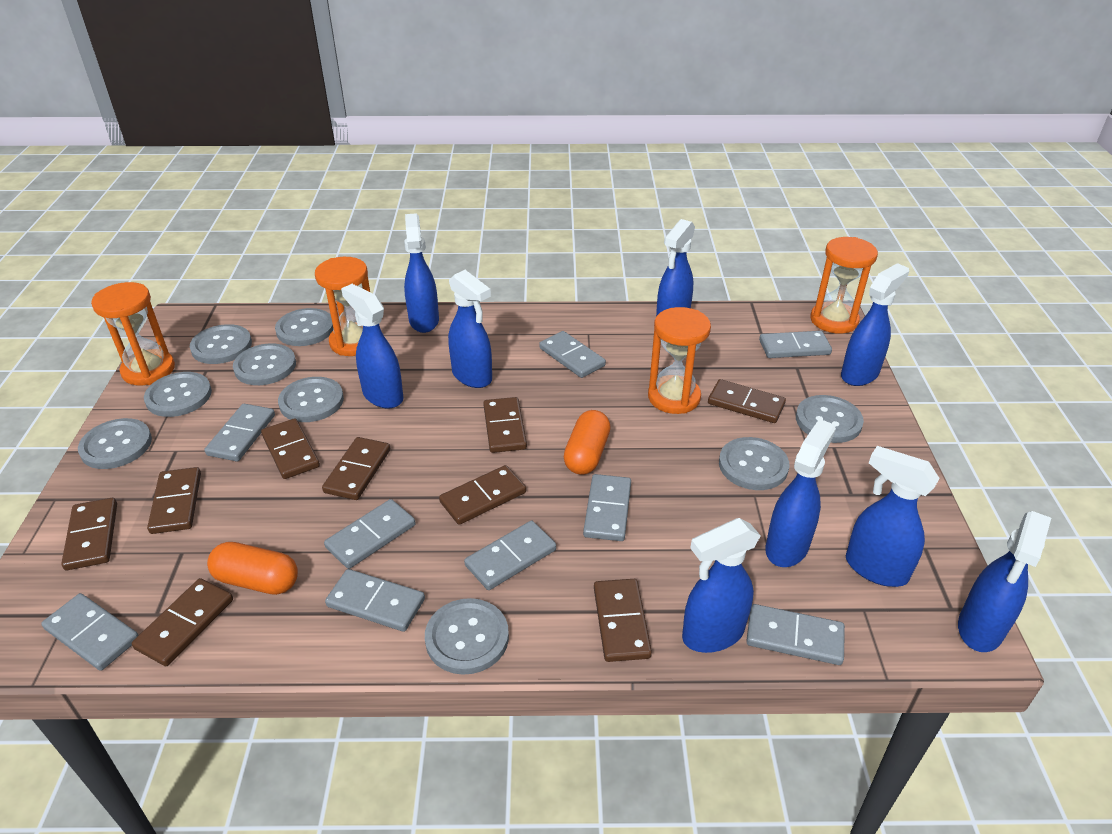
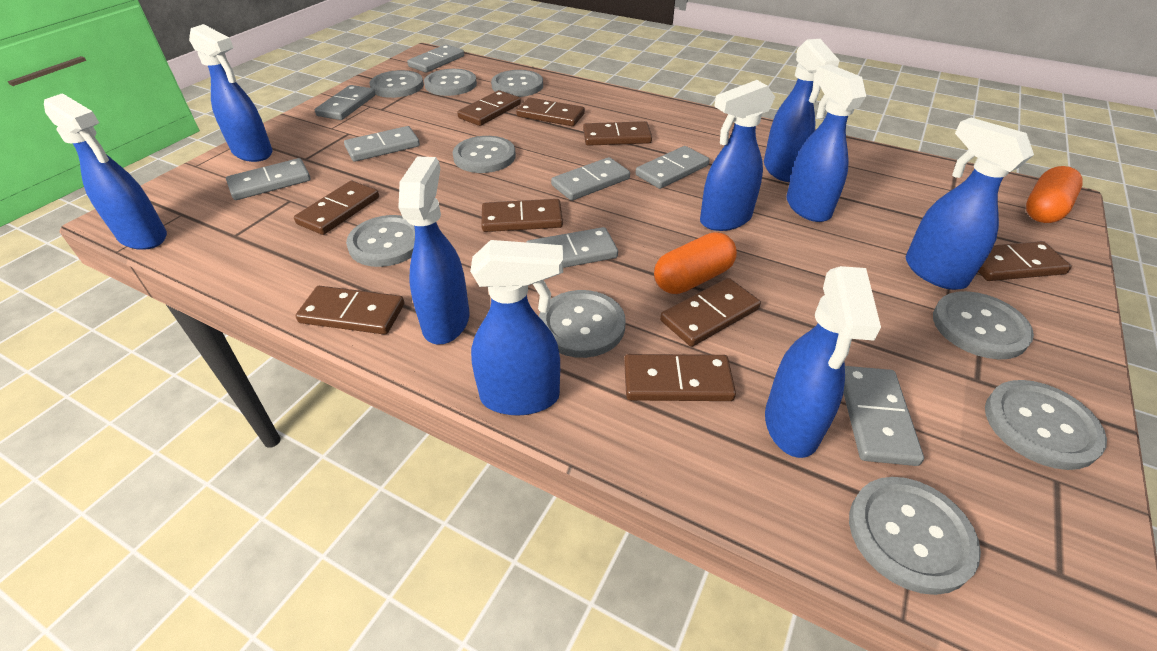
grey domino: [41,593,139,671] [204,404,275,462] [324,499,416,569] [325,569,425,632] [464,521,556,590] [539,331,606,378] [583,474,631,541] [746,604,845,665] [759,331,832,358] = 9 -> [226,158,311,200] [315,85,375,120] [344,126,420,162] [407,44,464,73] [526,227,618,268] [551,157,630,201] [636,146,710,189] [843,366,924,466] = 8
orange hourglass: [91,282,175,385] [315,257,370,356] [648,307,711,414] [810,237,878,334] = 4 -> none = 0

